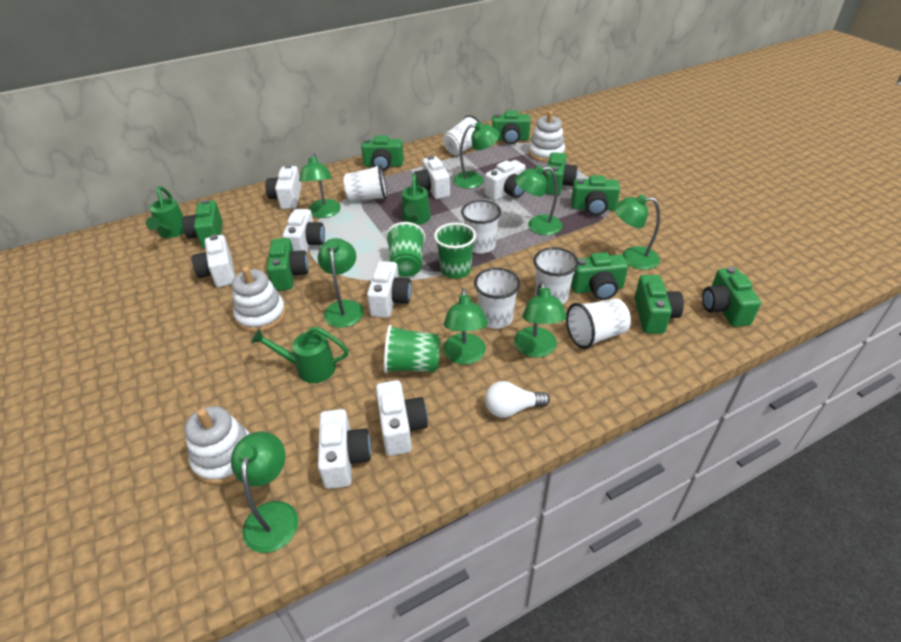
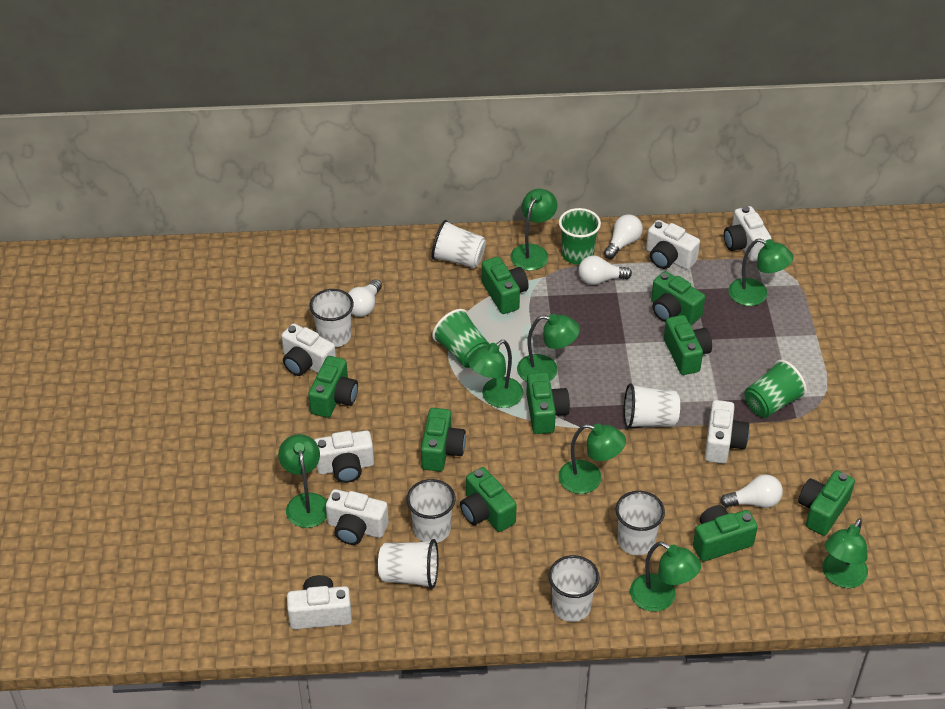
green watering can: [146,186,184,238] [251,327,349,383] [402,173,431,225] = 3 -> none = 0
white camera: [191,234,235,287] [265,164,302,209] [283,209,325,253] [318,409,371,489] [367,261,412,318] [376,380,428,456] [414,156,450,199] [485,160,526,200] = 8 -> [281,323,336,376] [287,575,352,629] [314,431,374,483] [326,489,389,545] [646,220,700,270] [705,400,749,464] [724,206,772,262] = 7
white cup: [343,164,387,201] [443,115,480,156] [461,200,501,254] [474,268,520,329] [533,247,579,304] [566,299,631,349] = 6 -> [309,289,354,347] [378,539,439,589] [407,479,456,543] [432,220,486,268] [548,555,600,622] [615,491,665,555] [624,383,680,429] = 7
white light bulb: [485,381,550,418] = 1 -> [348,279,382,317] [578,256,632,285] [604,214,643,259] [720,475,783,508] = 4
white stacking toy: [185,406,250,485] [232,266,286,332] [529,111,565,162] = 3 -> none = 0

